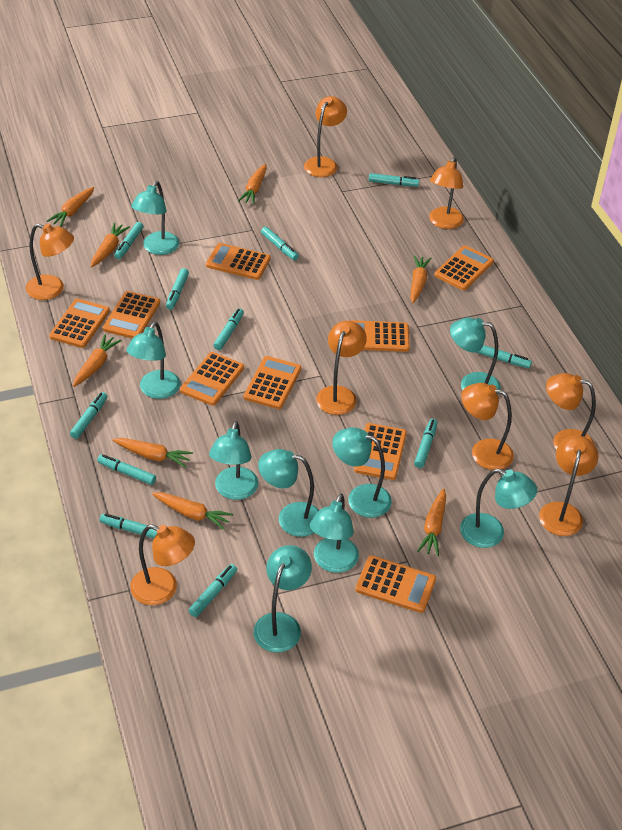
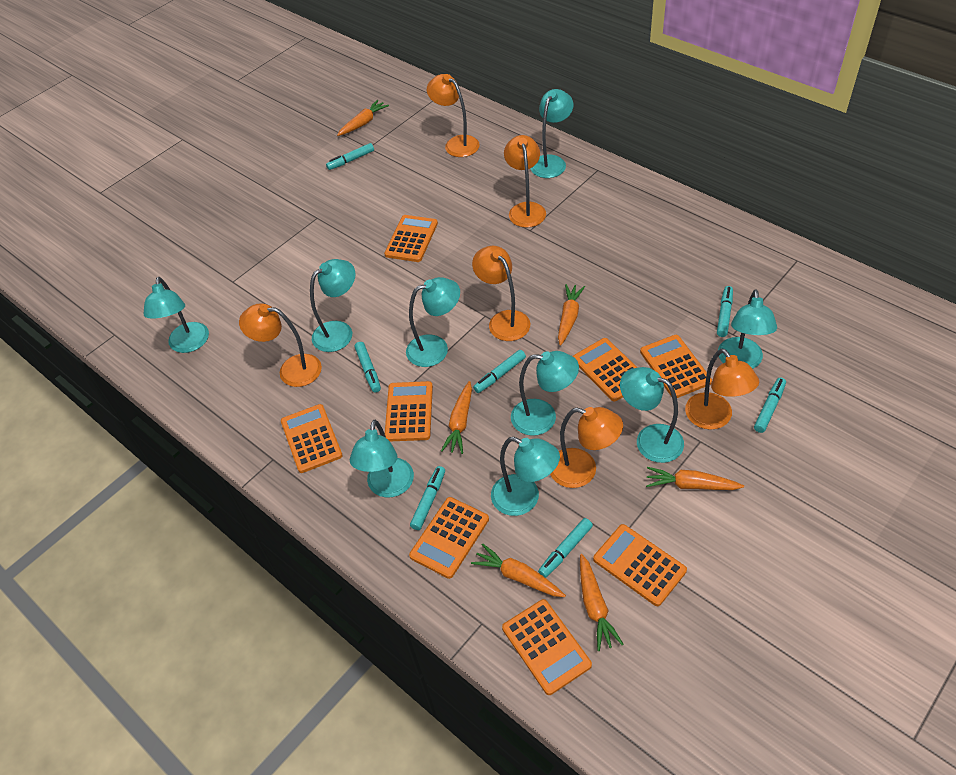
orange calculator: [49,298,110,348] [103,291,160,339] [180,352,244,406] [206,243,271,280] [244,356,301,409] [351,320,410,352] [354,423,407,480] [355,555,436,613] [435,245,494,290] = 9 -> [281,404,343,473] [384,215,438,262] [385,381,433,441] [409,497,489,579] [502,599,592,695] [573,338,638,401] [593,524,687,606] [640,335,712,398] = 8
orange carrot: [47,187,94,227] [73,334,122,387] [91,223,130,268] [112,438,193,468] [152,492,233,530] [238,164,267,205] [410,255,431,303] [417,488,446,556] = 8 -> [337,100,389,136] [441,381,472,454] [471,543,566,597] [558,284,585,345] [580,554,623,651] [646,467,744,490] = 6
orange lamp: [26,223,74,300] [130,524,195,605] [304,96,347,177] [316,321,367,415] [429,157,464,229] [461,383,514,470] [539,435,599,536] [546,373,596,450] = 8 -> [239,303,322,387] [427,74,480,157] [472,246,530,341] [504,135,546,228] [550,407,623,488] [685,348,759,430] = 6
turquoise marker: [70,392,107,439] [97,454,156,485] [100,513,157,539] [114,222,143,259] [166,268,189,310] [188,564,237,617] [213,308,244,350] [261,226,299,260] [369,173,419,187] [414,419,437,468] [475,345,532,368] = 11 -> [326,143,374,170] [355,342,381,393] [410,466,445,530] [473,350,526,393] [538,518,593,578] [717,286,733,337] [754,378,786,433] = 7

